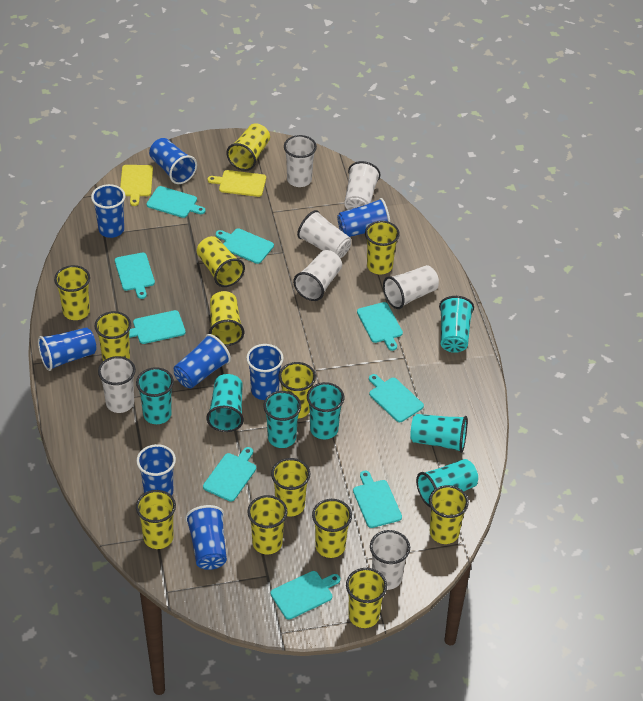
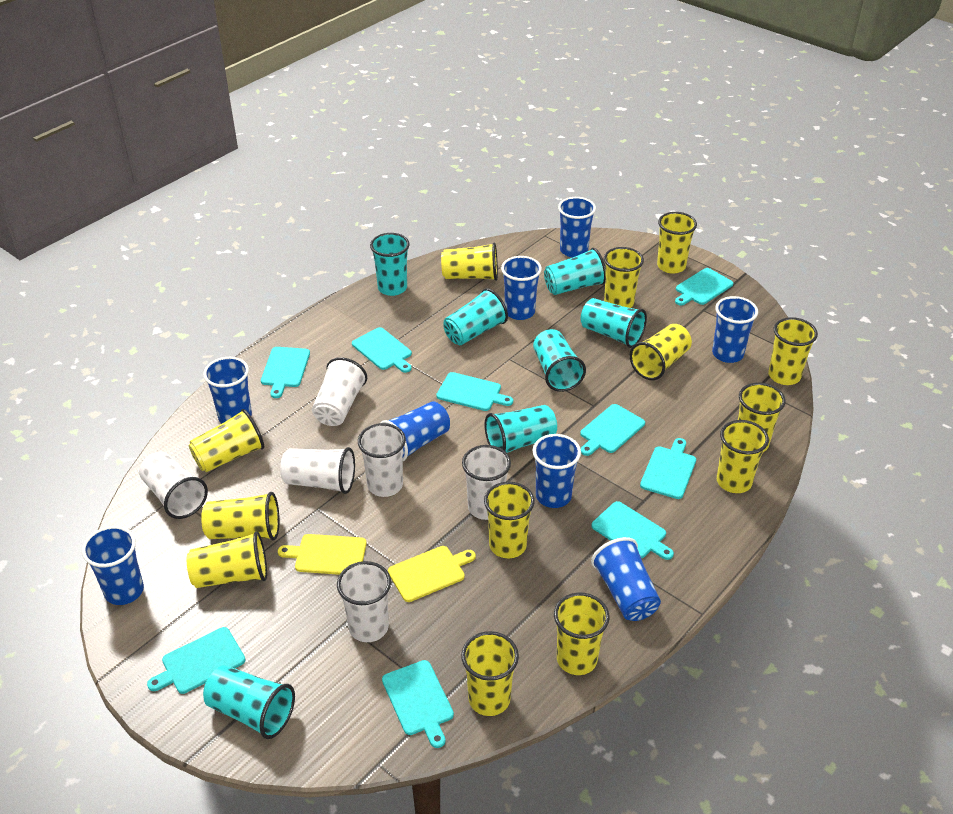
white cup: [98,356,136,413] [284,135,317,187] [293,250,342,301] [297,210,351,258] [344,161,380,210] [370,530,410,590] [383,265,439,309] = 7 -> [139,451,208,519] [280,447,355,494] [312,357,367,426] [337,561,391,642] [358,423,406,497] [462,445,511,520] = 6

